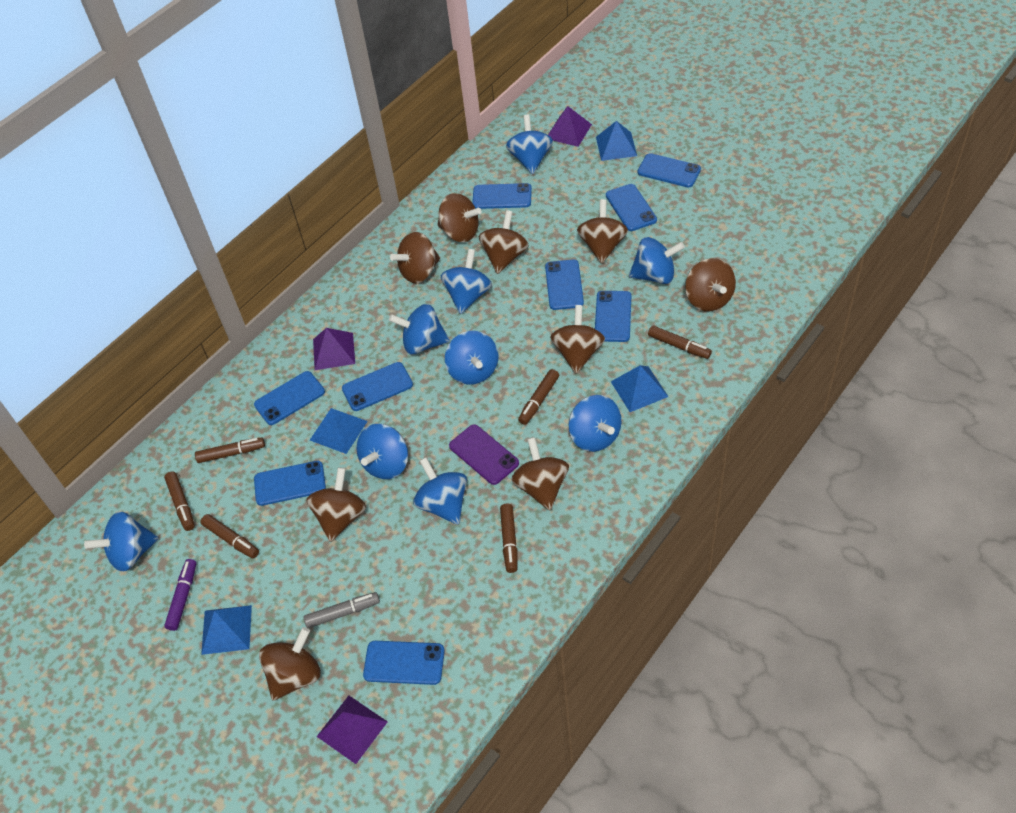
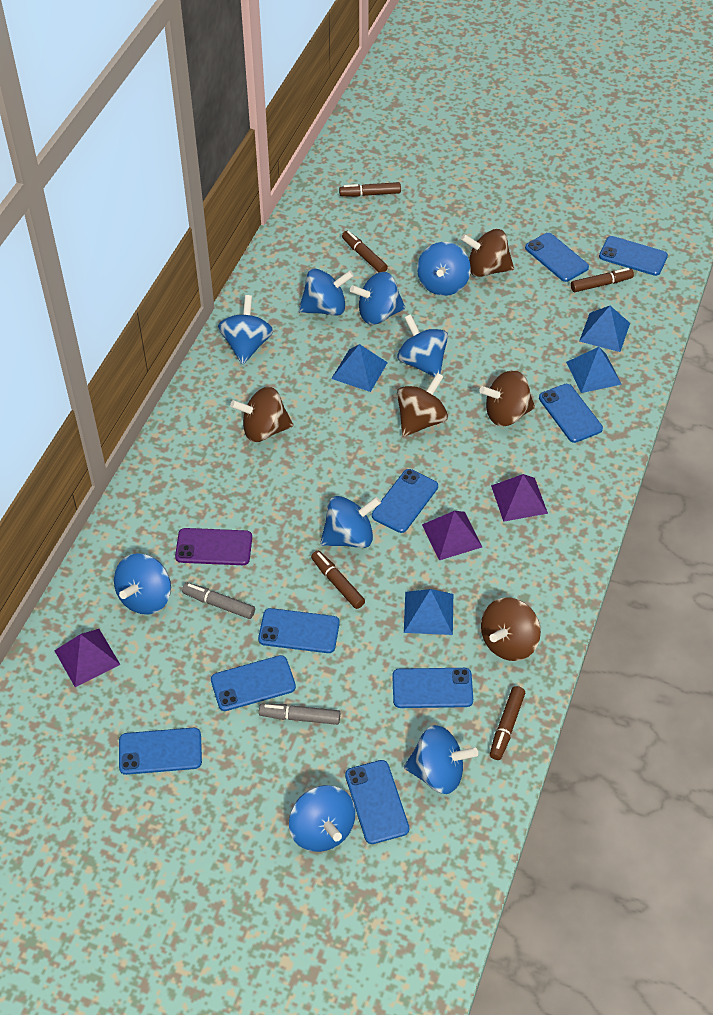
brown marker: [164,472,195,531] [195,437,265,463] [200,514,259,559] [500,504,517,573] [518,369,559,425] [648,325,712,359] = 6 -> [311,551,365,609] [339,182,401,197] [342,231,388,272] [490,686,525,760] [571,268,634,292] = 5
brown spinning top: [259,627,321,701] [306,467,366,542] [390,232,440,283] [437,193,482,242] [479,210,529,274] [511,437,569,510] [550,305,605,374] [577,199,628,264] [685,258,736,311] = 9 -> [230,387,293,442] [397,373,448,437] [461,229,514,277] [479,370,535,427] [481,598,541,661] = 5
grey marker: [303,592,380,628] = 1 -> [182,583,255,619] [259,704,340,725] = 2
purple marker: [164,559,196,631] = 1 -> none = 0

